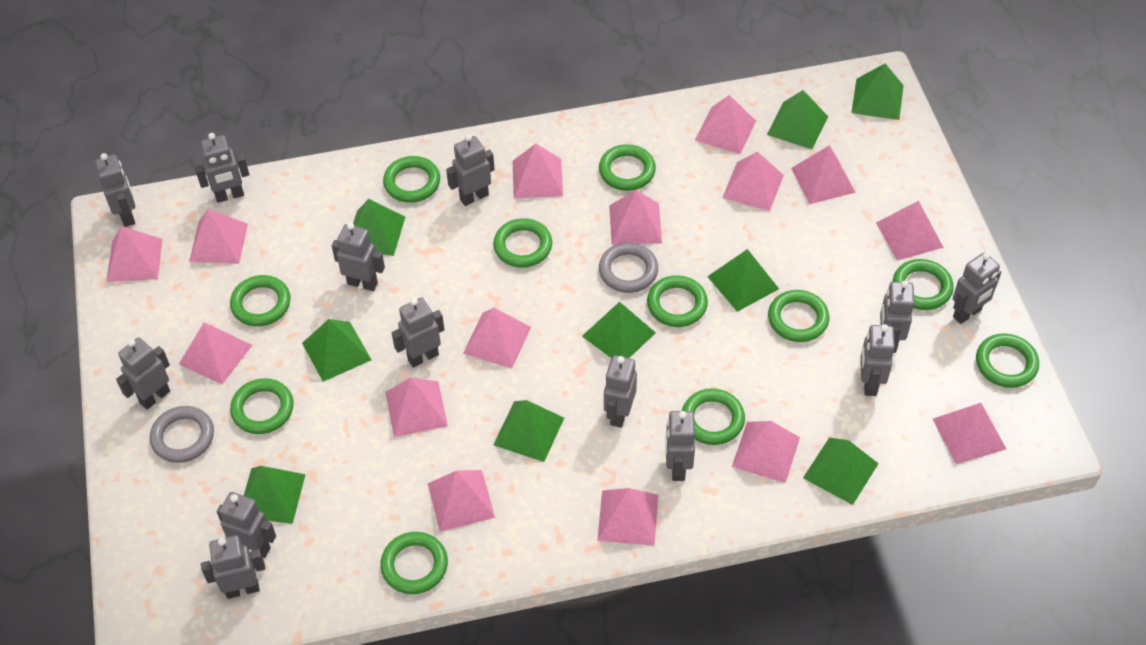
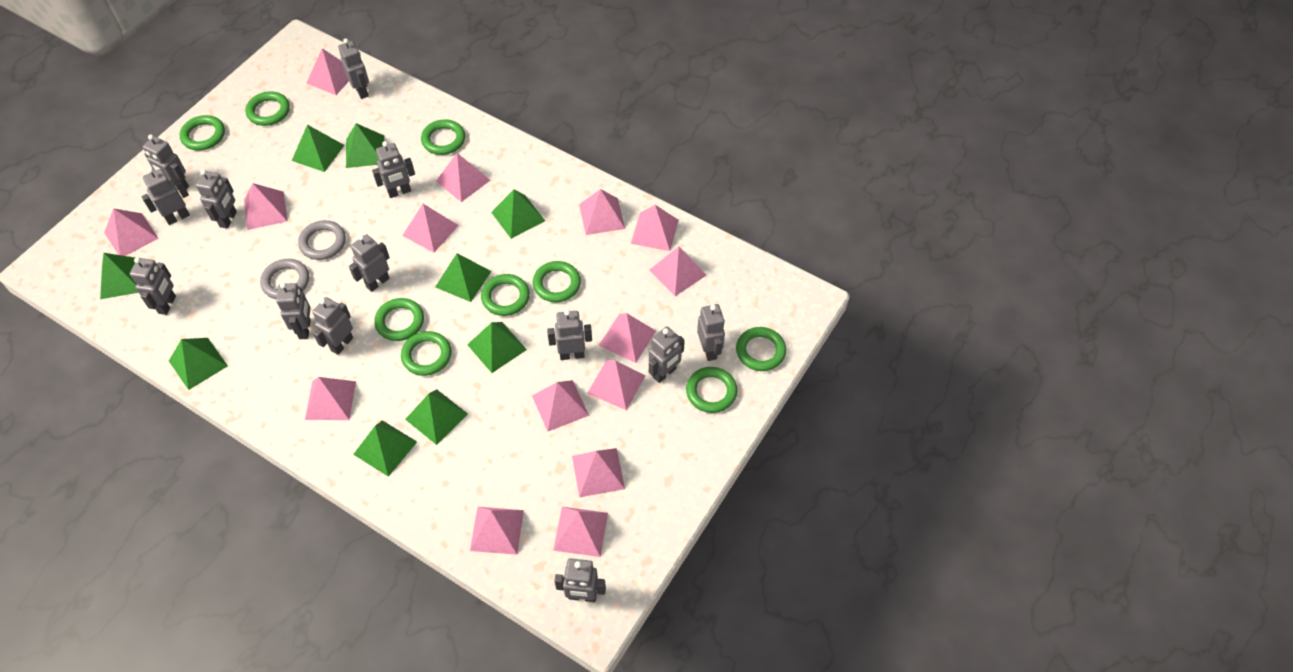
green ring: [230,275,291,326] [230,378,294,434] [380,532,448,594] [383,156,440,203] [493,218,552,268] [599,144,656,191] [647,275,708,327] [682,388,745,445] [768,290,829,342] [893,259,954,310] [976,333,1039,388] = 11 -> [180,115,225,151] [246,91,290,126] [374,298,424,341] [401,331,451,376] [421,119,465,155] [481,274,530,316] [533,261,581,302] [686,367,737,413] [736,327,786,371] = 9

